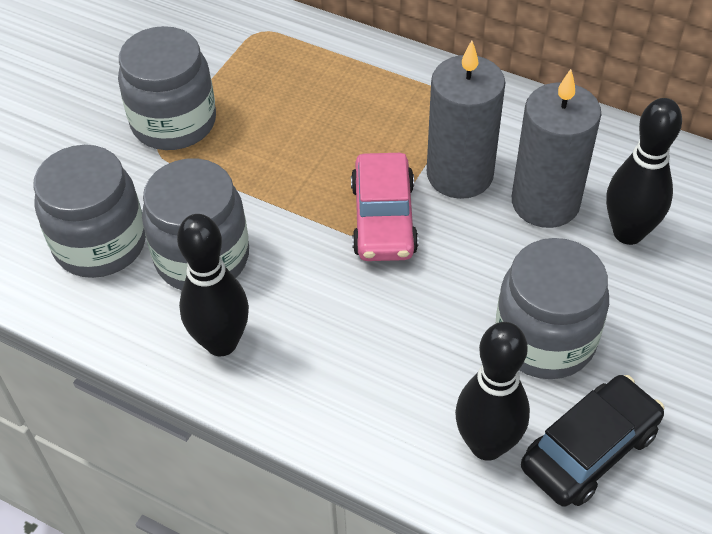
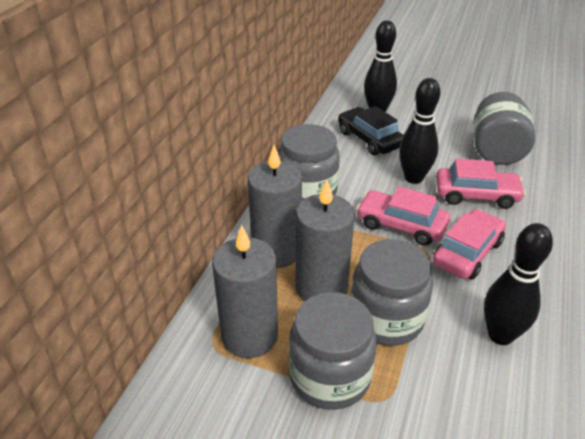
grey candle: [427,40,506,199] [512,69,601,228] = 2 -> [212,225,278,358] [248,145,302,268] [296,179,355,302] = 3
pink car: [351,153,418,261] = 1 -> [357,186,450,246] [433,209,506,280] [436,158,526,209] = 3

